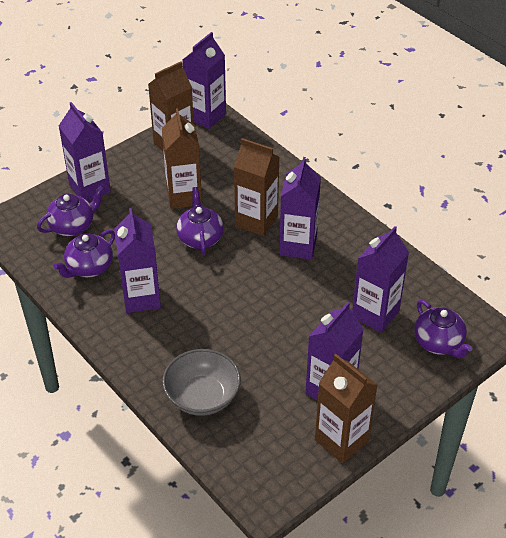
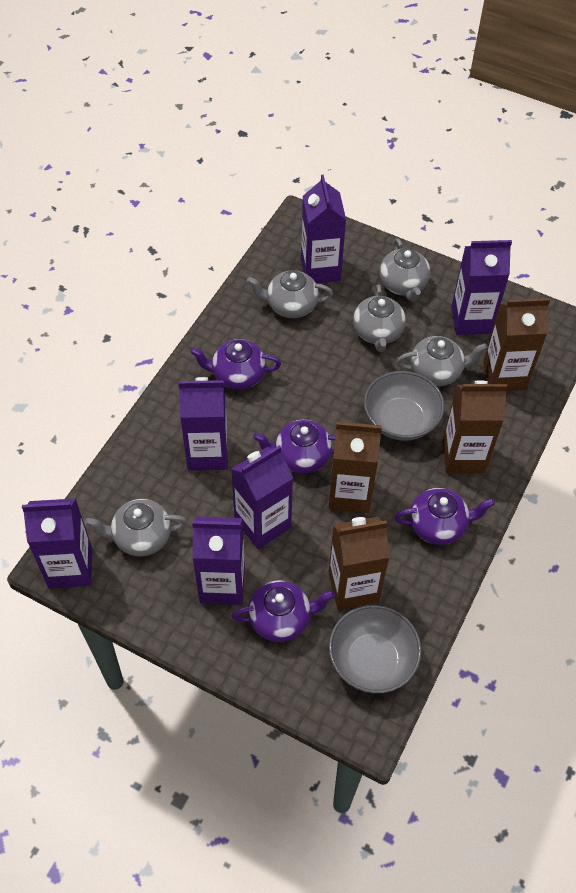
grey bowl: [162,349,241,416] = 1 -> [329,605,422,694] [364,371,445,441] = 2
grey teapot: none = 0 -> [85,499,187,556] [247,270,333,318] [353,284,406,352] [379,238,431,302] [396,336,488,386] = 5

